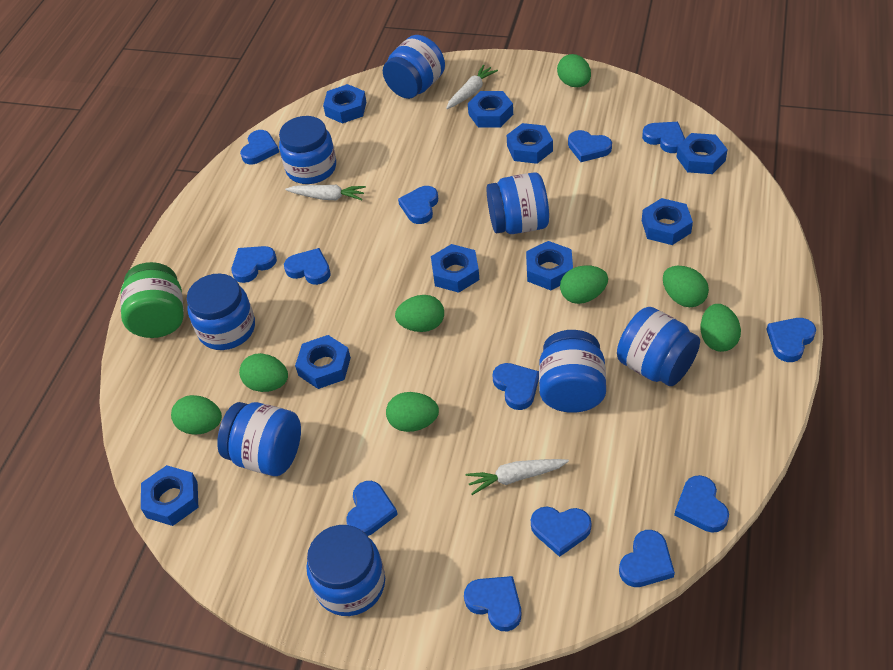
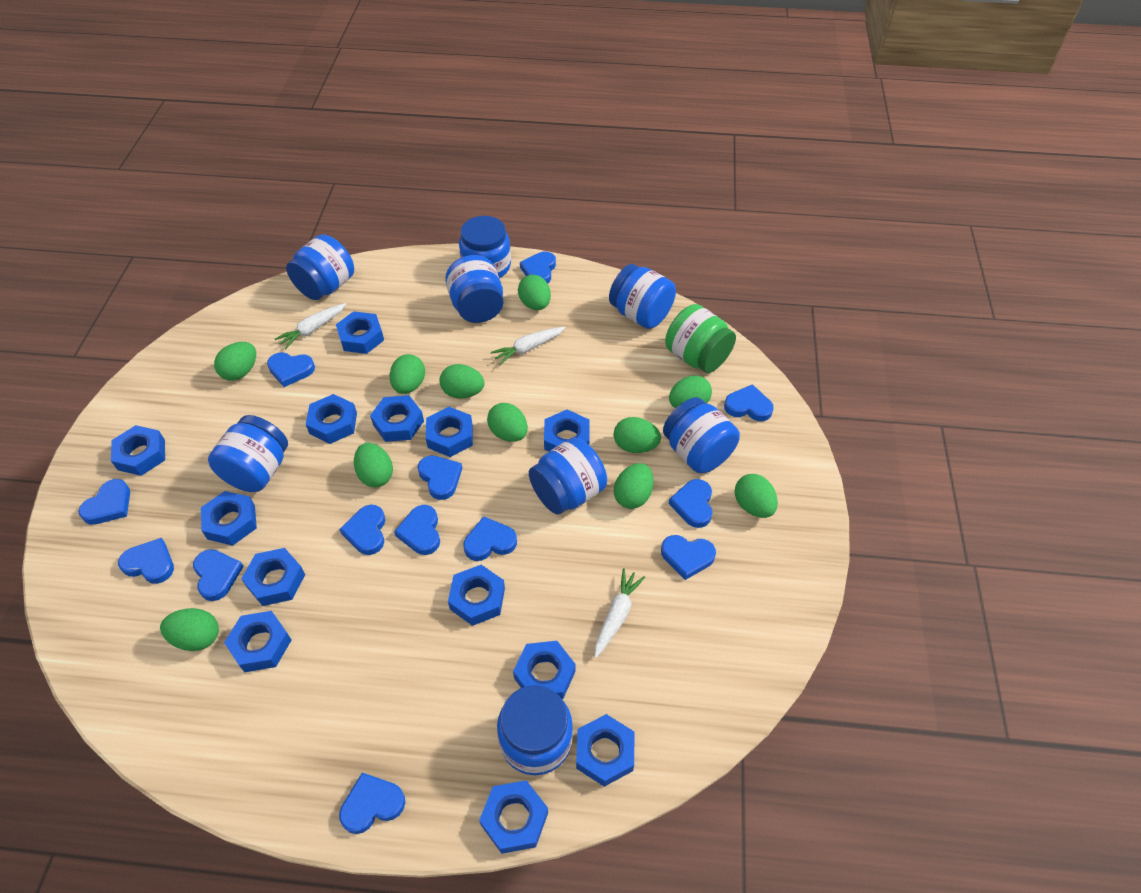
blue nut: [141,465,198,526] [295,335,351,389] [323,84,366,124] [431,244,479,293] [468,91,513,128] [507,123,553,164] [526,241,573,290] [642,198,693,245] [677,133,728,174] = 9 -> [111,425,165,476] [201,491,257,546] [224,611,291,672] [241,548,305,606] [306,394,357,444] [336,311,384,354] [370,395,424,442] [426,407,473,457] [448,565,505,626] [479,780,548,854] [513,641,576,699] [544,409,590,452] [576,714,634,787] = 13
green egg: [171,395,222,435] [239,353,288,392] [386,392,439,432] [395,295,444,332] [557,54,591,87] [560,265,608,304] [663,266,709,307] [701,304,741,352] = 8 -> [160,608,219,651] [214,342,256,381] [354,443,393,487] [390,354,425,394] [440,364,485,399] [487,403,528,442] [518,275,551,310] [614,417,661,453] [614,463,654,509] [669,375,712,408] [735,474,778,518] = 11

